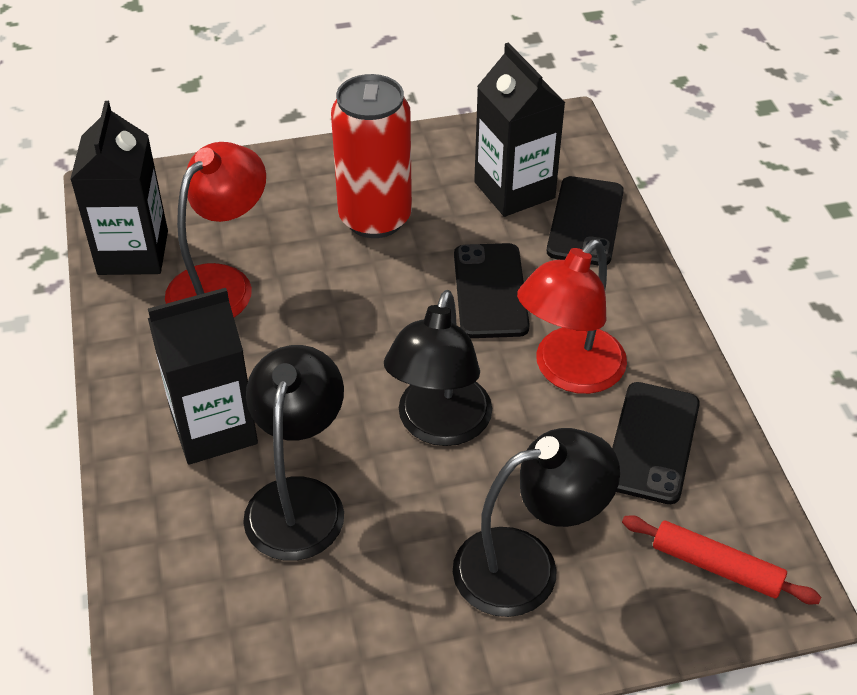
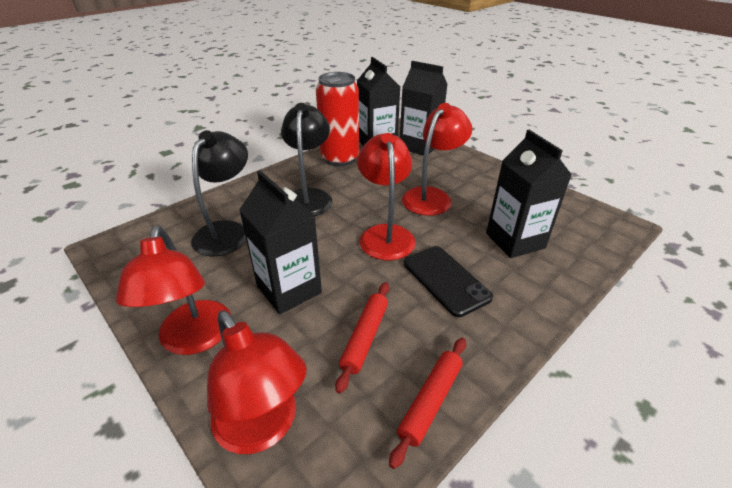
black carton: [70,101,168,275] [148,288,258,465] [474,43,565,217] = 3 -> [239,170,322,314] [357,57,400,146] [400,61,448,156] [486,130,572,258] = 4
black lamp: [243,345,344,561] [384,290,492,446] [453,428,620,617] = 3 -> [191,130,248,256] [281,103,333,216] = 2
black phone: [454,243,530,338] [547,176,624,266] [612,382,700,504] = 3 -> [404,246,493,317] = 1
red lamp: [165,142,266,317] [517,239,627,394] = 2 -> [116,226,231,355] [207,310,307,454] [357,133,416,260] [402,103,472,215] = 4
red rolling pin: [622,515,821,604] = 1 -> [335,282,389,394] [389,338,466,469] = 2

